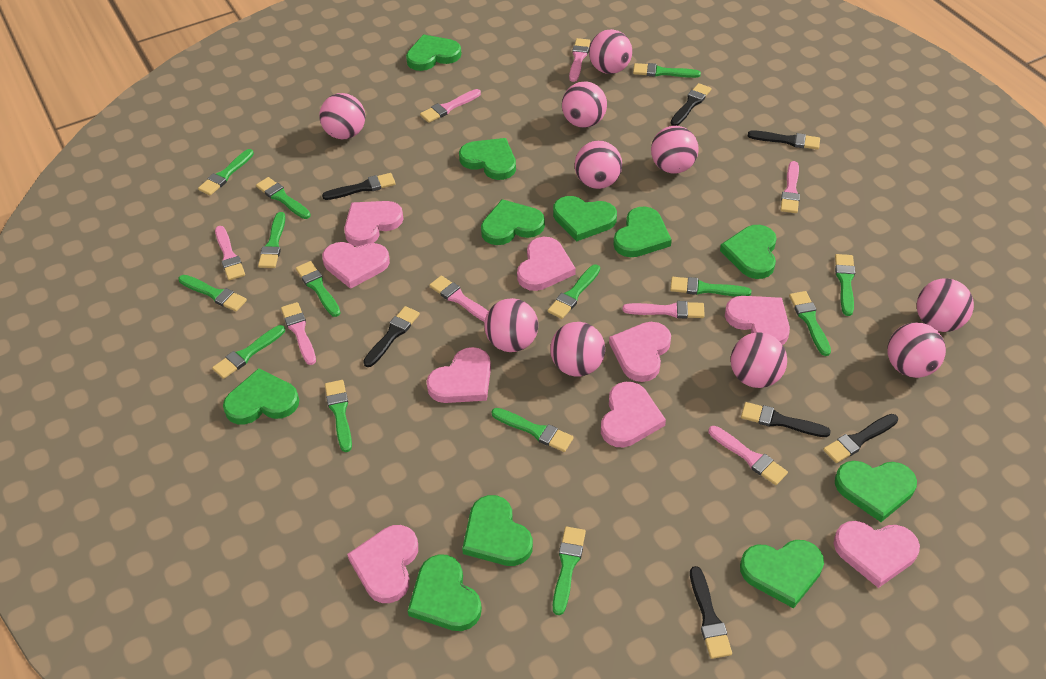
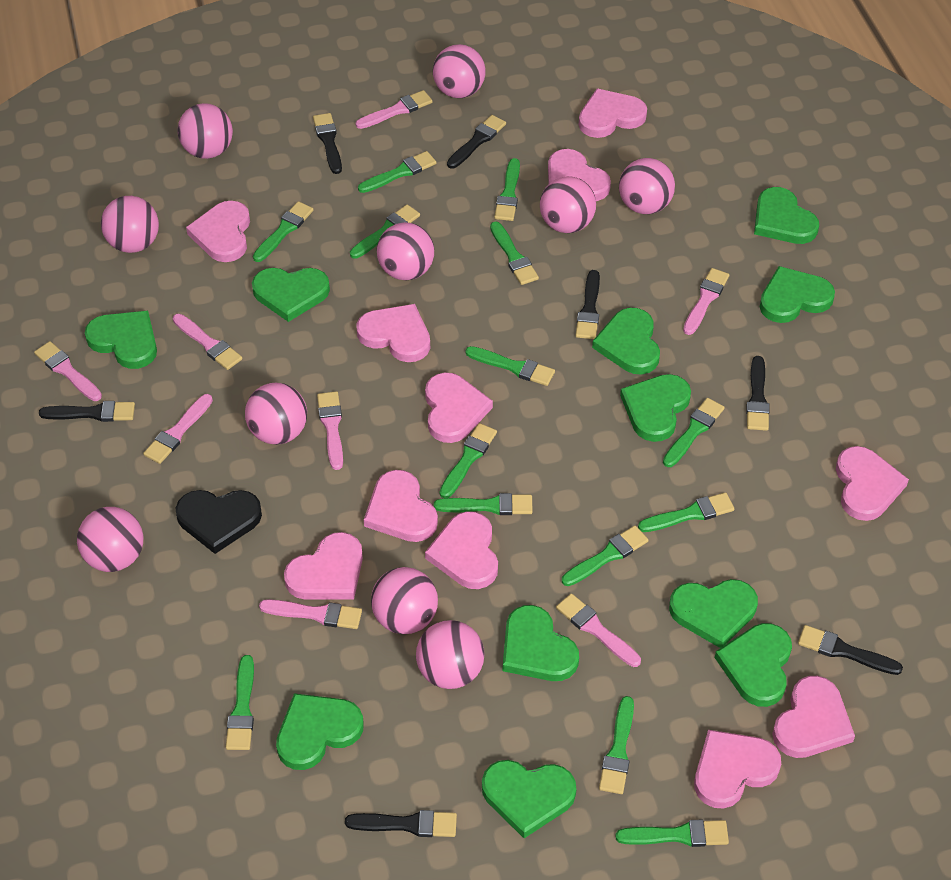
black heart: none = 0 -> [176,490,262,554] = 1
pink heart: [322,242,390,289] [344,201,403,246] [347,525,418,603] [426,347,491,403] [517,237,576,291] [601,382,666,447] [609,322,671,382] [725,296,790,345] [833,521,920,588] = 9 -> [186,201,250,262] [284,532,363,600] [356,304,430,362] [364,470,438,542] [425,372,493,443] [425,511,498,589] [548,149,611,201] [579,89,647,138] [694,730,781,809] [772,676,855,758] [836,446,909,521] = 11

